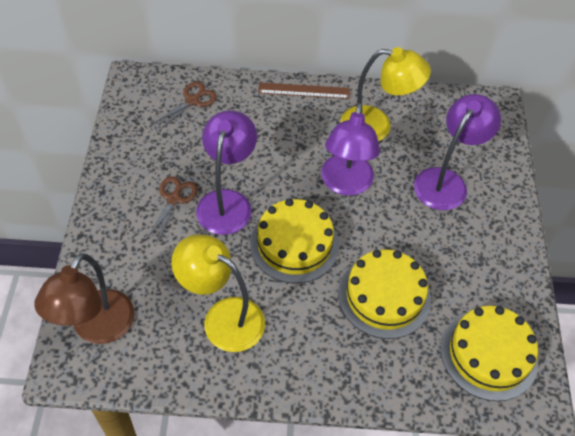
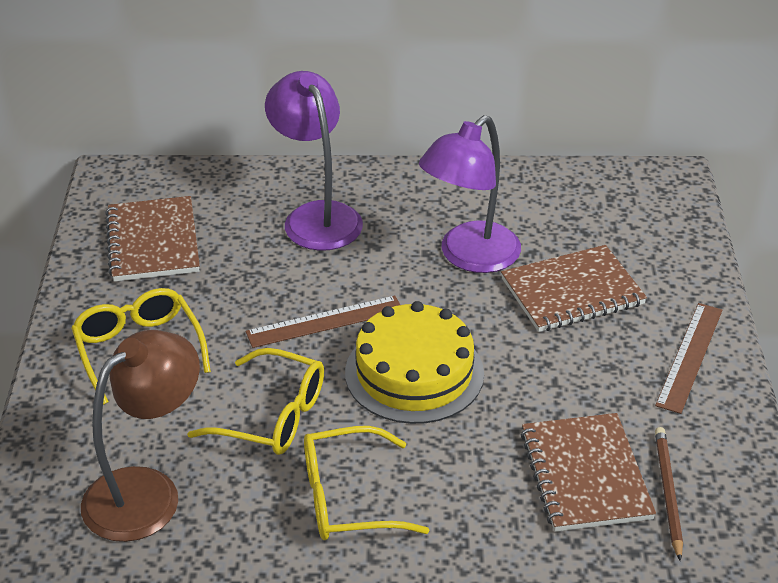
brown notebook: none = 0 -> [105,196,200,282] [501,245,647,332] [521,413,656,532] = 3
brown pencil: none = 0 -> [655,427,683,561] = 1
brown ruler: [258,82,350,99] = 1 -> [246,296,400,348] [655,303,722,414] = 2
brown scissors: [146,176,198,243] [152,82,217,131] = 2 -> none = 0
purple lamp: [196,110,257,235] [321,103,380,196] [414,94,501,210] = 3 -> [265,71,363,251] [419,115,521,273] = 2
yellow cake: [250,198,339,283] [338,249,431,339] [441,306,538,401] = 3 -> [345,301,484,424] = 1
yellow glasses: none = 0 -> [71,288,211,405] [187,348,324,455] [304,426,429,540] = 3
yellow lamp: [171,234,265,352] [340,47,431,141] = 2 -> none = 0

